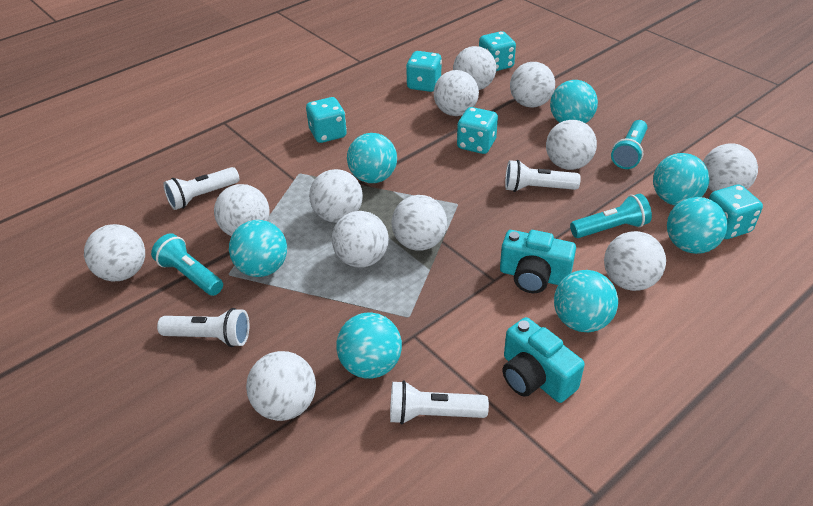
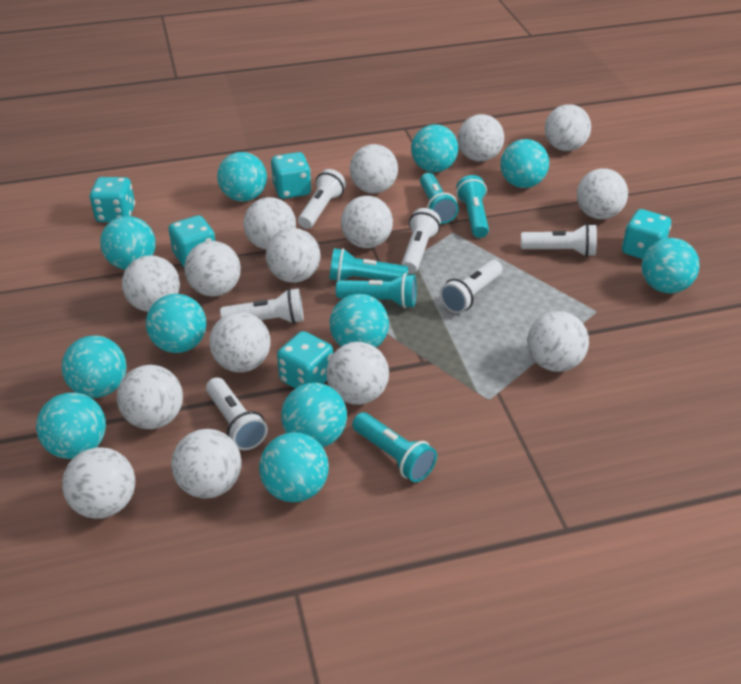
turquoise ball: [229,220,287,277] [336,312,402,379] [347,133,397,183] [550,80,598,123] [554,270,618,332] [653,153,710,206] [667,197,728,254] = 7 -> [36,392,106,459] [62,335,127,398] [100,216,156,270] [146,294,206,353] [217,152,267,202] [259,432,329,502] [281,383,347,447] [330,294,389,348] [411,124,458,172] [500,139,549,188] [642,238,700,293] = 11
turquoise camera: [500,230,576,293] [502,317,585,403] = 2 -> none = 0
turquoise flashlight: [151,233,223,296] [570,194,652,238] [611,120,647,169] = 3 -> [330,248,408,281] [336,273,416,308] [352,412,437,482] [420,173,459,224] [456,175,489,238] = 5
white ball: [84,224,145,282] [214,184,269,236] [246,351,316,421] [309,169,363,223] [332,211,389,268] [391,195,447,251] [434,70,479,116] [453,46,496,90] [510,62,555,108] [546,120,597,170] [604,231,666,291] [703,143,758,192] = 12 -> [62,447,135,519] [117,365,183,429] [122,255,180,312] [171,429,242,498] [184,241,241,297] [209,312,270,372] [243,197,296,249] [266,228,321,283] [326,342,389,405] [341,196,393,248] [350,144,398,194] [458,114,504,162] [527,311,589,372] [545,104,591,151] [577,168,628,219] = 15
white flashlight: [157,308,249,347] [163,167,239,210] [390,381,489,424] [505,160,581,192] = 4 -> [206,377,268,450] [220,288,304,324] [298,169,346,229] [401,208,441,274] [440,260,503,314] [521,224,597,257] = 6

